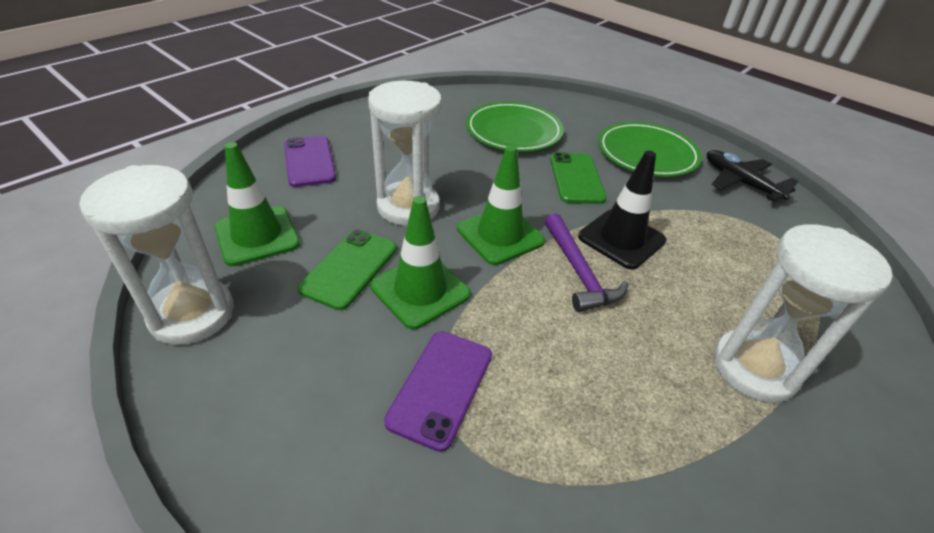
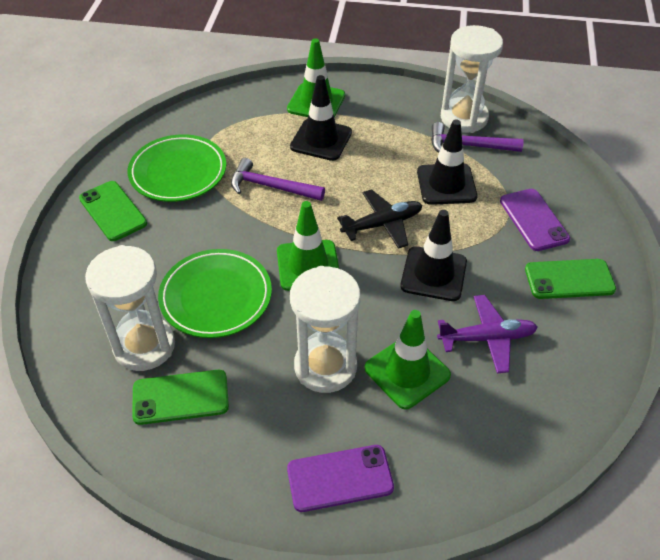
black traffic cone: [578,151,666,270] = 1 -> [290,75,352,161] [400,210,467,301] [417,119,477,205] = 3
green phone: [297,229,397,310] [550,152,607,204] = 2 -> [79,181,147,241] [132,370,229,425] [525,259,616,299] = 3
purple hammer: [545,213,628,312] = 1 -> [231,158,325,201] [431,122,523,153] = 2
purple plane: none = 0 -> [437,295,538,373] = 1

